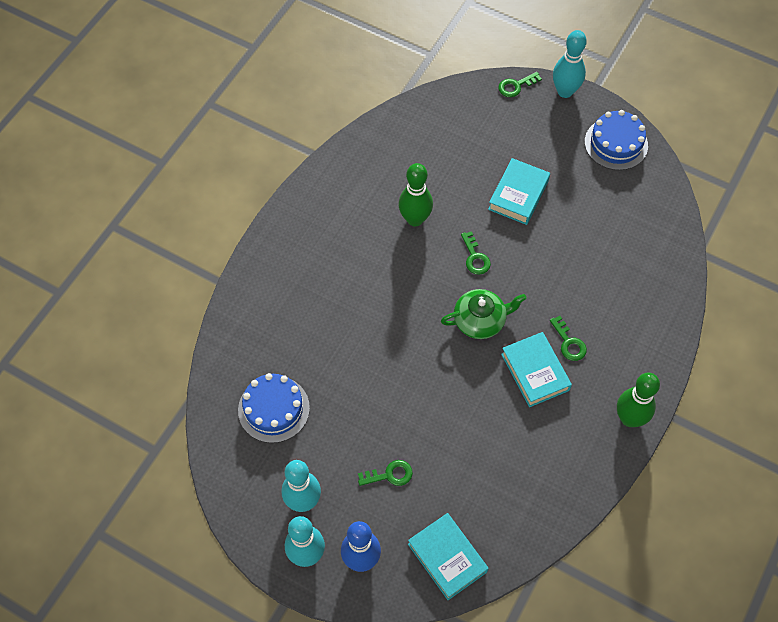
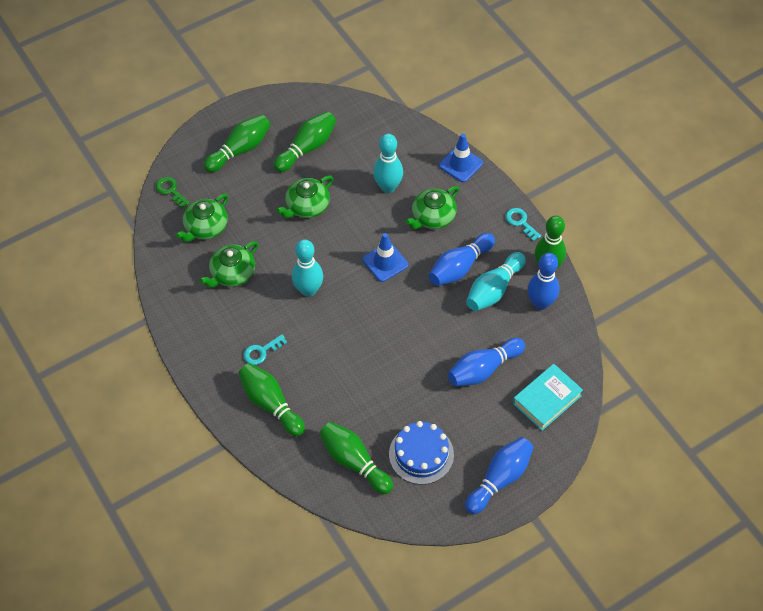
blue bowling pin: [341,521,381,572] = 1 -> [429,233,495,286] [448,338,525,386] [465,437,534,514] [527,253,560,310] = 4
blue cake: [238,373,310,443] [585,110,648,170] = 2 -> [389,421,454,485] = 1
blue traffic cone: none = 0 -> [363,233,408,282] [439,134,483,182] = 2
green bowling pin: [399,163,433,227] [617,372,660,427] = 2 -> [204,114,271,173] [238,363,305,436] [274,111,336,172] [320,422,393,494] [535,216,566,268] = 5
green key: [358,460,413,486] [461,231,491,275] [498,72,542,97] [550,316,587,361] = 4 -> [156,177,190,208] = 1
green teapot: [441,289,527,339] = 1 -> [176,193,228,242] [199,241,258,288] [276,176,333,218] [405,186,459,229] = 4
turquoise book: [408,513,489,600] [488,158,550,225] [501,332,572,407] = 3 -> [513,364,583,431] = 1
turquoise key: none = 0 -> [243,334,287,365] [506,208,541,241] = 2

